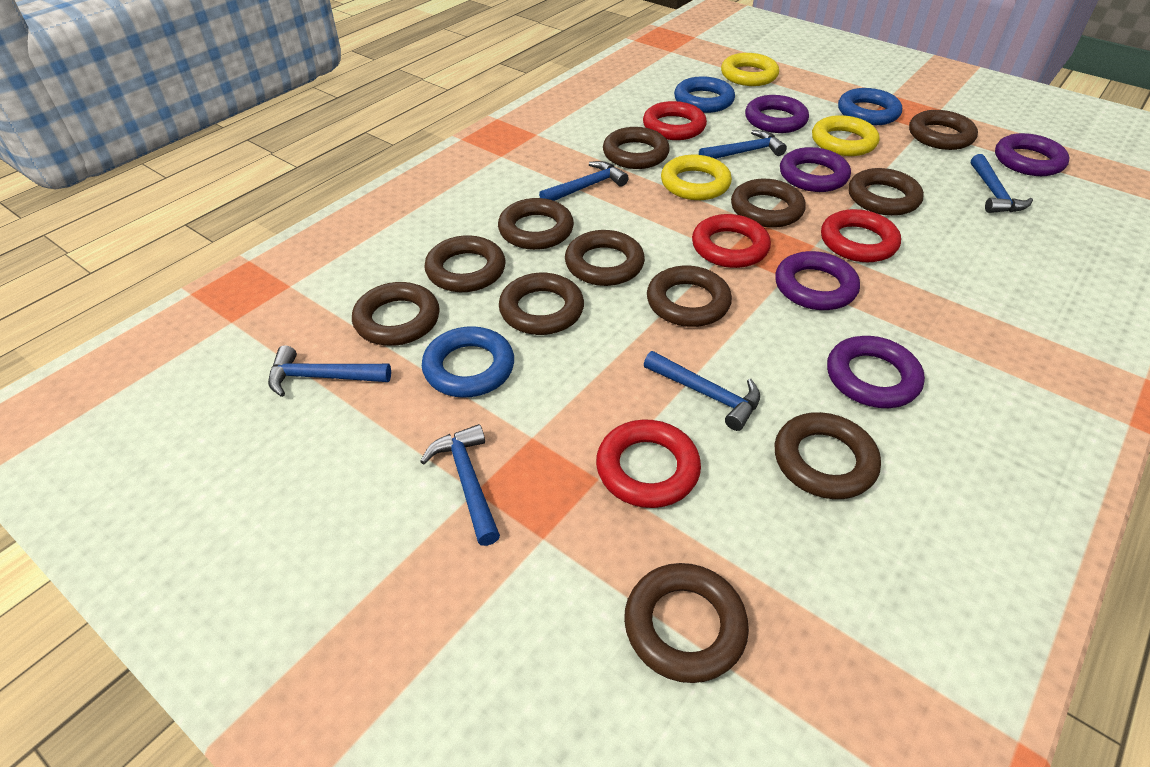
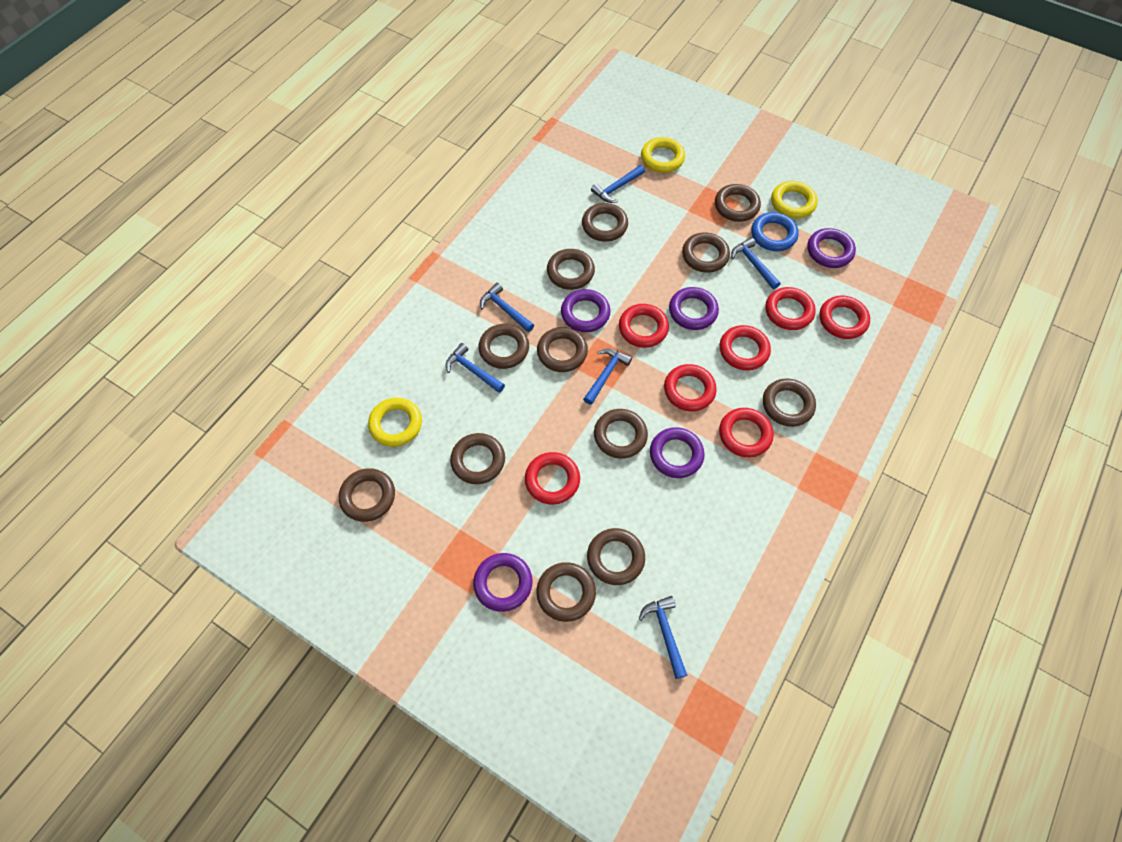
blue ring: [422,326,514,398] [674,76,735,113] [838,88,902,125] = 3 -> [751,212,799,251] = 1
red ring: [596,419,701,508] [643,101,707,140] [692,214,771,268] [821,209,901,262] = 4 -> [525,452,580,505] [619,304,669,348] [664,364,717,411] [719,408,774,457] [720,325,771,370] [765,287,816,330] [819,296,870,339] = 7

